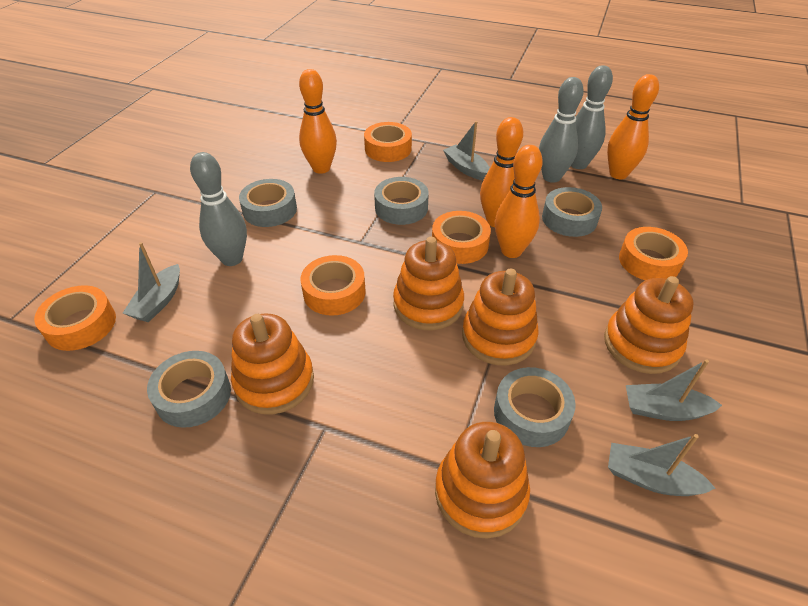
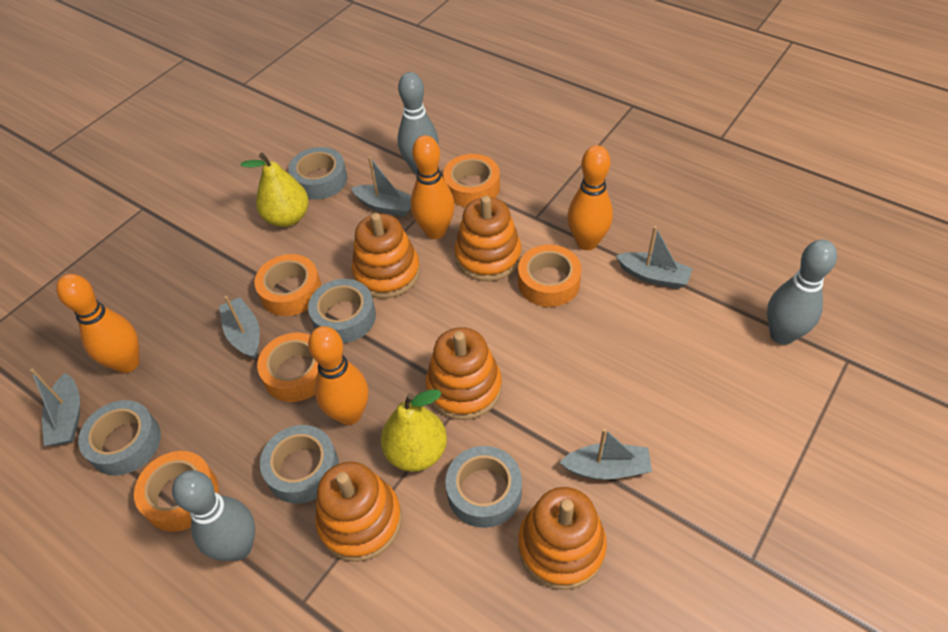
grey boat: [123,242,180,322] [443,121,490,180] [608,434,716,496] [626,359,722,421] = 4 -> [30,368,80,446] [219,296,260,359] [351,156,411,217] [560,428,652,480] [616,226,692,289] = 5
yellow pear: none = 0 -> [241,153,309,227] [381,390,447,472] = 2

